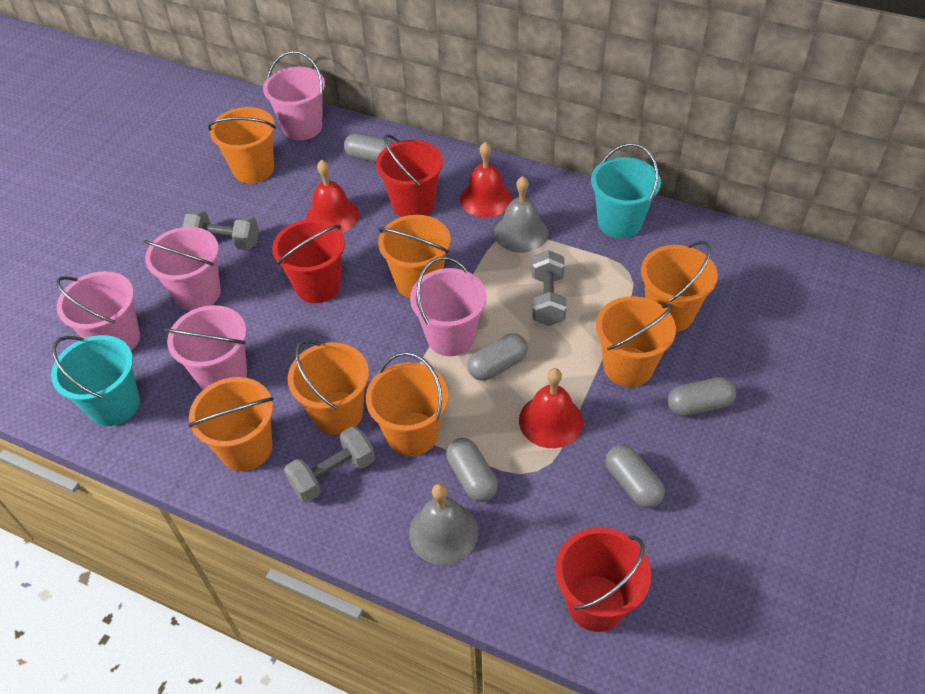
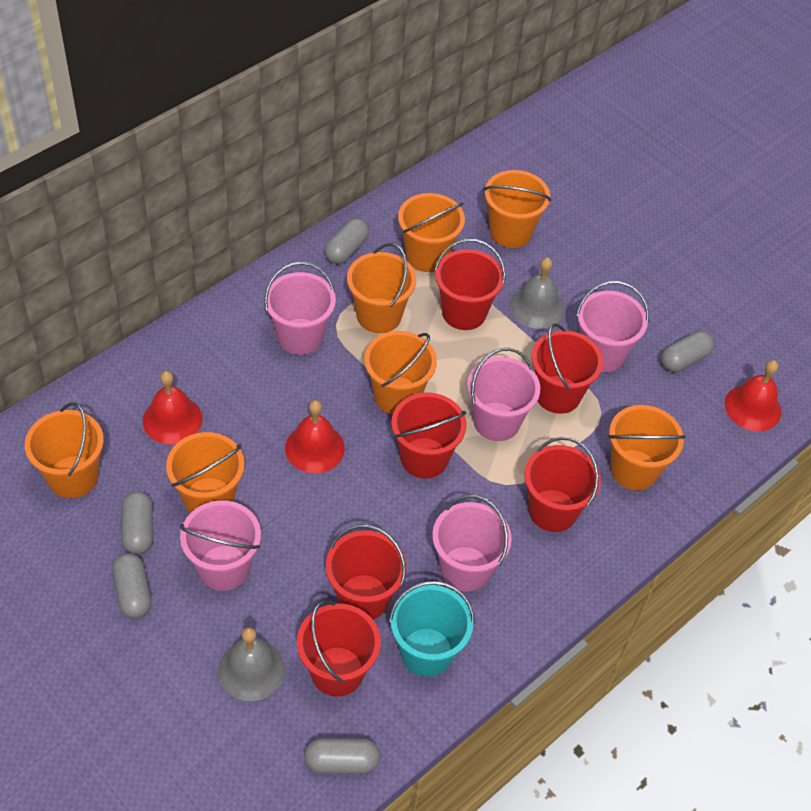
grey dumbbell: [183,210,259,250] [284,426,375,503] [532,250,567,326] = 3 -> none = 0
red bucket: [272,219,345,303] [376,134,443,217] [555,527,651,632] = 3 -> [297,600,381,697] [326,524,406,619] [391,392,466,479] [434,239,506,330] [524,437,601,532] [531,324,603,414] = 6
turquoise bucket: [51,335,140,426] [591,143,661,238] = 2 -> [389,581,475,677] = 1

